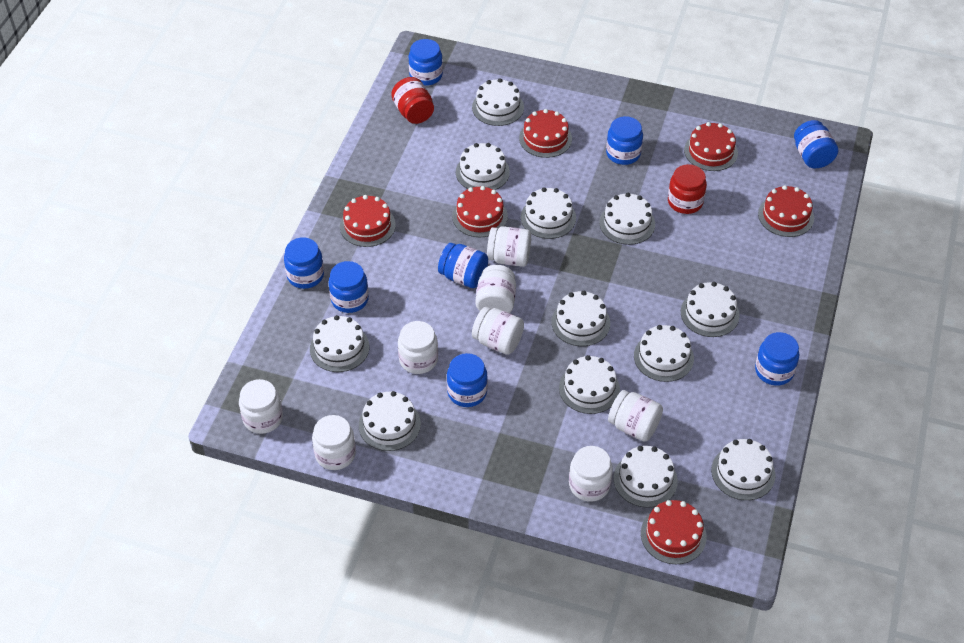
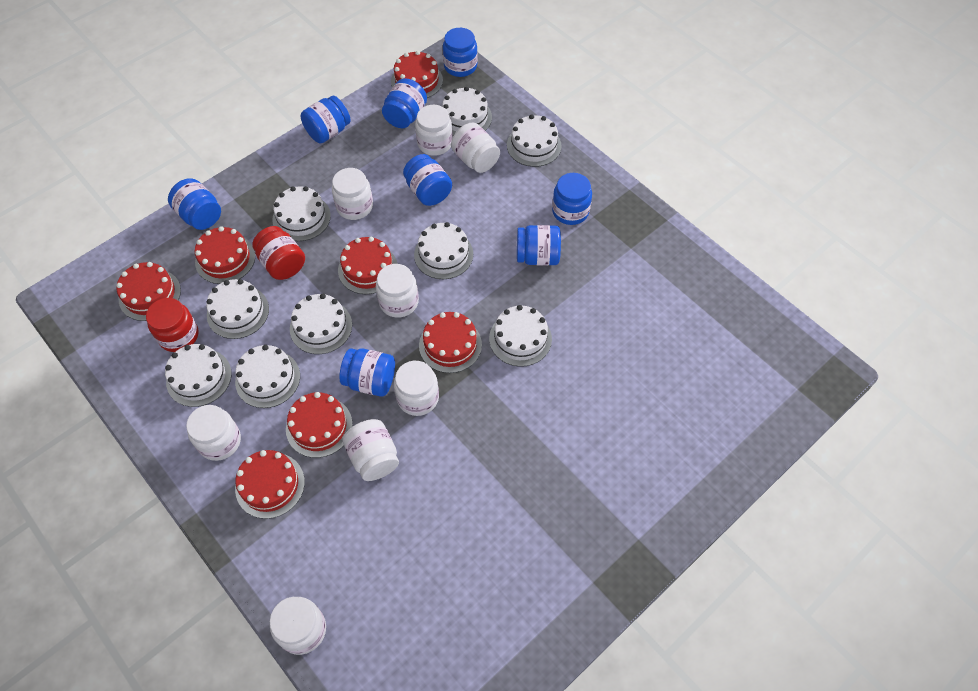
red cake: [340,195,396,247] [452,186,508,237] [519,109,572,158] [641,500,707,564] [684,122,738,171] [758,185,814,237] = 6 -> [116,262,181,321] [195,226,255,284] [235,450,305,519] [286,392,353,458] [338,237,398,294] [391,51,443,98] [419,312,482,373] = 7
white cake: [310,315,369,372] [359,391,421,451] [456,143,510,190] [472,78,524,126] [521,187,576,239] [551,291,610,346] [559,355,620,414] [599,193,655,245] [614,446,678,508] [634,325,694,382] [681,282,740,337] [711,439,776,500] = 12 -> [165,344,232,407] [206,279,269,339] [235,345,300,408] [273,186,331,241] [290,294,352,354] [414,222,473,279] [442,87,492,136] [489,305,552,367] [507,115,561,167] = 9

